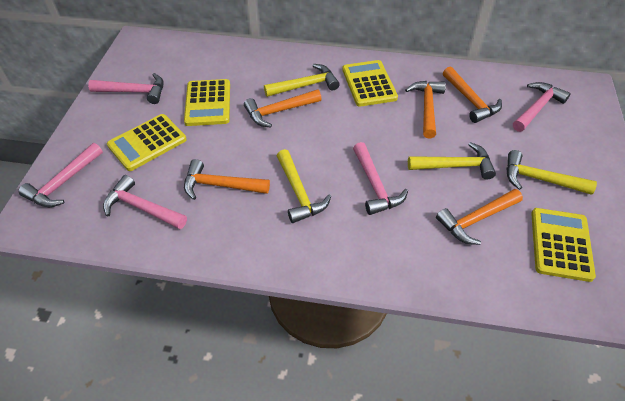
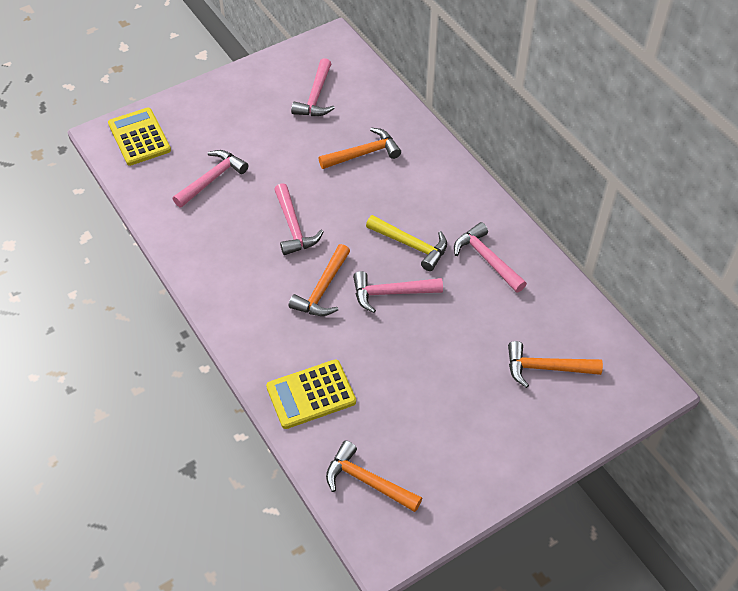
orange hammer: [184,159,270,200] [244,89,322,127] [405,81,446,139] [436,189,523,245] [443,67,502,123] = 5 -> [289,244,350,316] [318,128,401,169] [326,441,422,512] [508,341,603,388] = 4
yellow calculator: [107,114,187,171] [184,79,230,126] [342,60,398,107] [531,208,596,282] = 4 -> [108,108,171,166] [266,359,356,429] = 2
yellow hammer: [264,64,340,97] [277,149,331,223] [408,142,496,180] [506,150,597,195] = 4 -> [366,215,447,271] = 1

